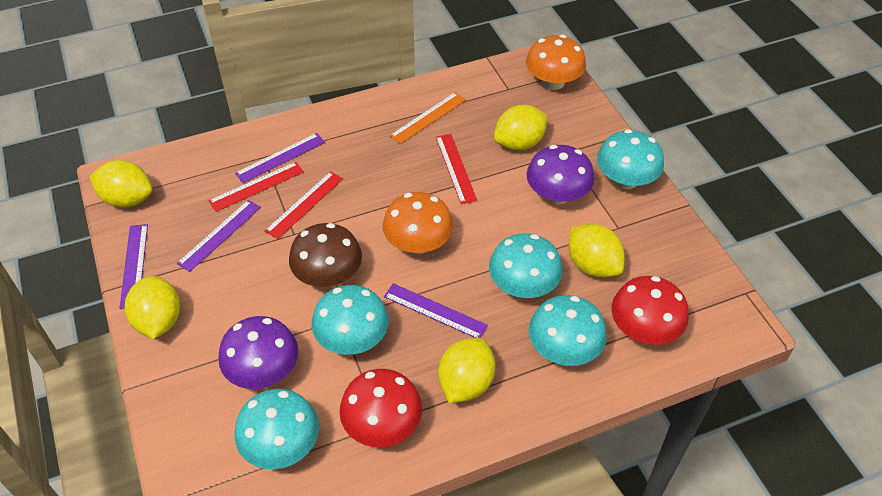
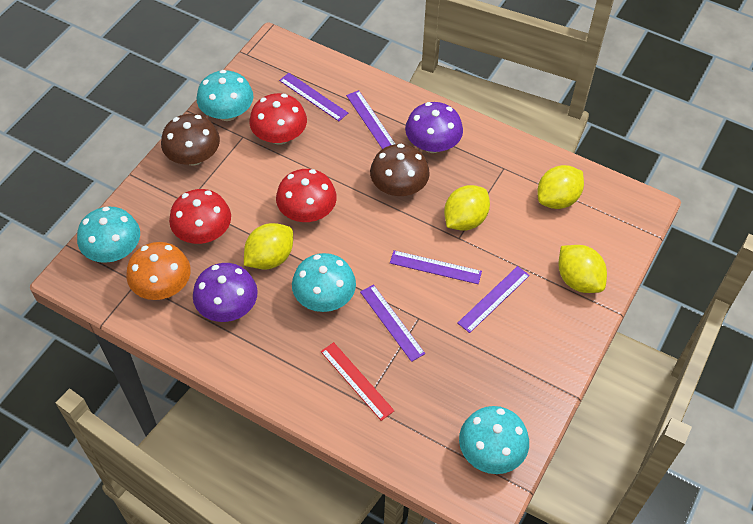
brown mushroom: [289,223,362,287] = 1 -> [161,114,220,166] [370,144,430,196] = 2
orange mushroom: [383,192,453,254] [526,35,586,90] = 2 -> [126,242,191,300] = 1
orange ruler: [390,92,466,144] = 1 -> none = 0
purple ruler: [120,224,148,309] [177,200,261,272] [235,133,325,183] [384,283,488,338] = 4 -> [279,73,348,121] [346,90,395,149] [360,284,425,362] [390,250,482,284] [458,266,530,333] = 5
red mushroom: [340,369,422,447] [612,276,689,345] = 2 -> [169,189,231,244] [249,93,307,145] [276,169,337,222] = 3
red ruler: [209,162,304,212] [265,171,343,239] [436,134,477,204] = 3 -> [321,342,394,421] = 1
turquoise mushroom: [235,388,319,469] [312,285,389,355] [489,233,563,298] [529,295,607,366] [597,129,664,189] = 5 -> [77,207,140,263] [197,70,254,121] [292,253,356,312] [459,406,529,474] = 4
yellow lemon: [89,160,152,208] [125,276,180,339] [438,338,495,403] [494,105,548,151] [569,224,625,278] = 5 -> [244,223,293,269] [444,185,490,231] [537,165,584,209] [558,245,607,293] = 4

